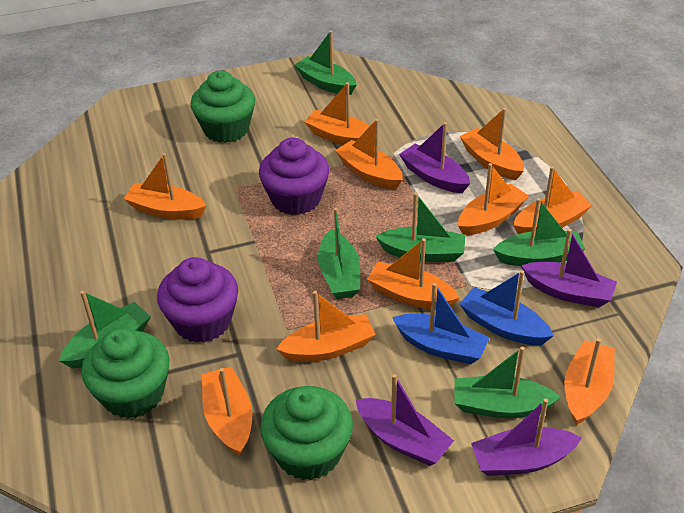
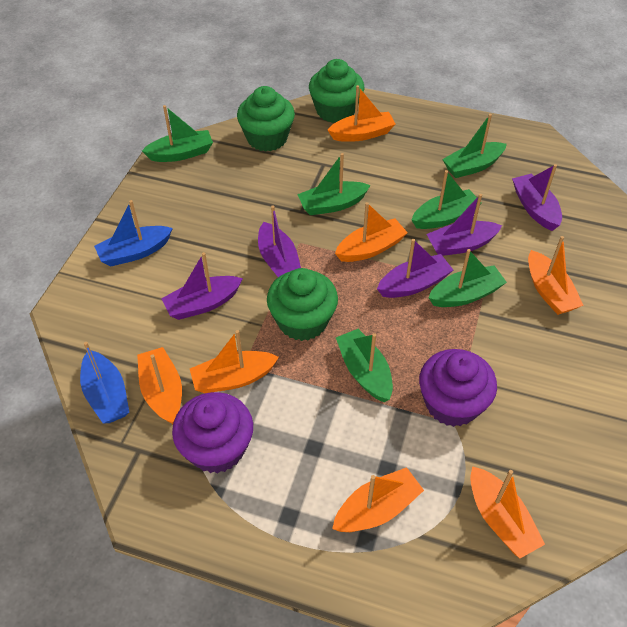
orange boat: [123,153,207,219] [202,367,252,456] [277,291,376,362] [304,82,379,145] [335,119,403,189] [367,238,460,309] [458,163,529,235] [460,108,524,180] [513,166,592,234] [564,338,615,425] = 10 -> [137,347,182,424] [190,330,279,393] [328,85,395,142] [332,467,424,532] [335,202,408,262] [470,466,545,558] [528,236,584,315] = 7
purple boat: [356,374,454,466] [399,122,470,193] [471,398,582,476] [521,229,617,307] = 4 -> [161,252,243,320] [258,205,301,277] [377,239,453,298] [427,194,502,256] [512,164,562,231] = 5

